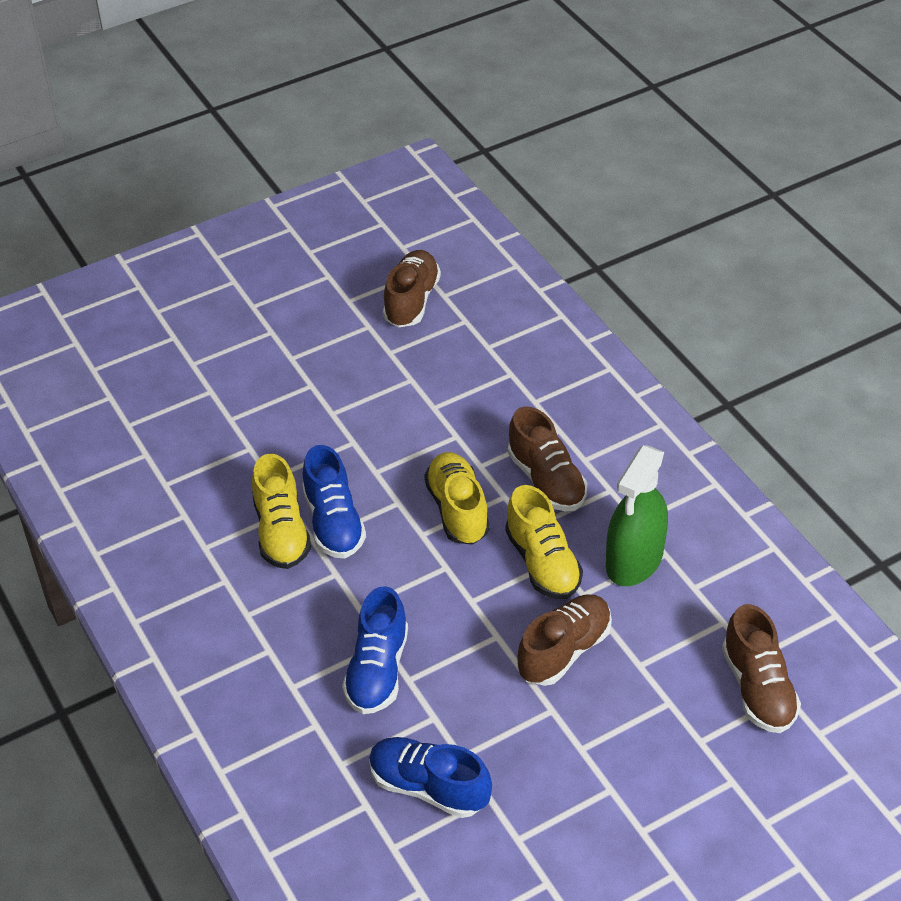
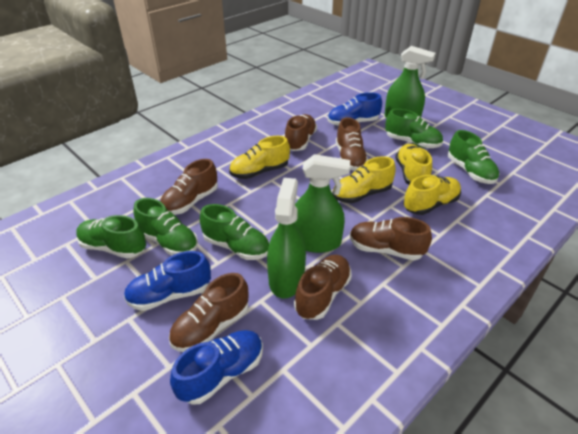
brown shoe: [383,250,441,327] [508,406,587,512] [517,595,612,686] [722,604,801,733] = 4 -> [160,159,218,215] [169,273,248,352] [285,114,317,151] [294,255,352,320] [336,117,368,171] [350,217,432,260] = 6
green shoe: none = 0 -> [76,215,146,259] [133,198,198,256] [200,204,269,260] [385,109,443,148] [448,130,499,184] = 5
green spray bottle: [606,445,668,586] = 1 -> [267,178,306,298] [294,154,350,253] [385,46,436,118] = 3
yellow shoe: [252,454,311,569] [424,452,490,545] [505,485,583,599] = 3 -> [229,136,290,179] [332,156,395,203] [395,144,432,185] [403,175,461,215] = 4

